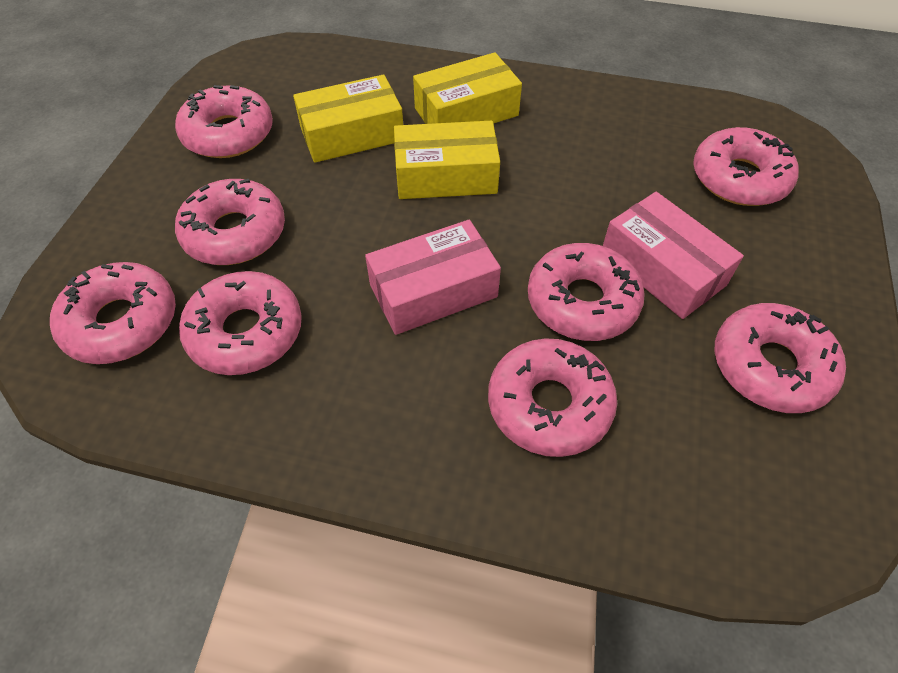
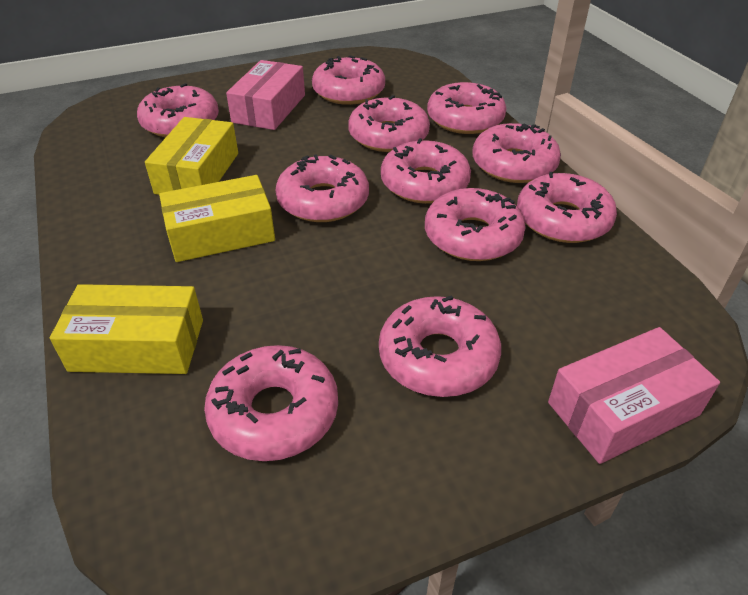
pink donut: [50,262,176,364] [175,85,273,158] [175,179,285,265] [179,271,302,375] [488,338,617,457] [528,243,645,341] [693,127,799,206] [715,303,846,413] = 8 -> [137,83,219,137] [204,345,338,461] [275,154,369,222] [312,55,385,105] [348,95,430,152] [379,296,501,397] [381,138,471,204] [425,188,526,261] [427,82,506,134] [472,123,561,183] [517,172,617,243] = 11

